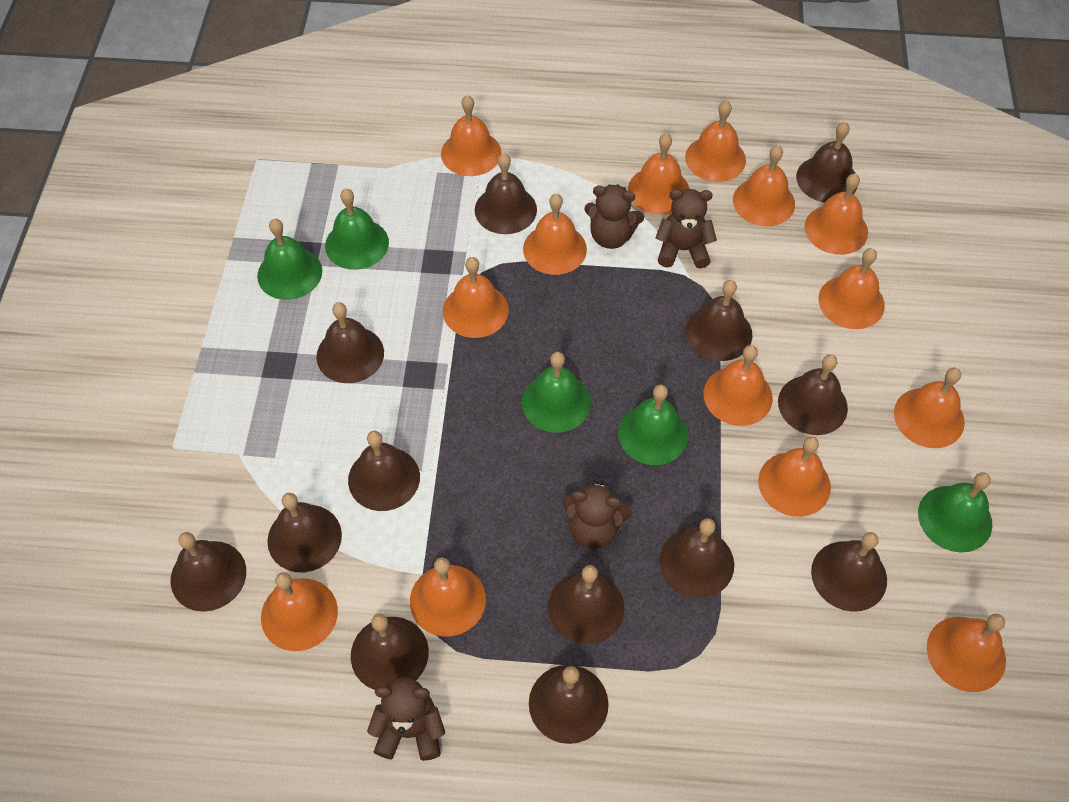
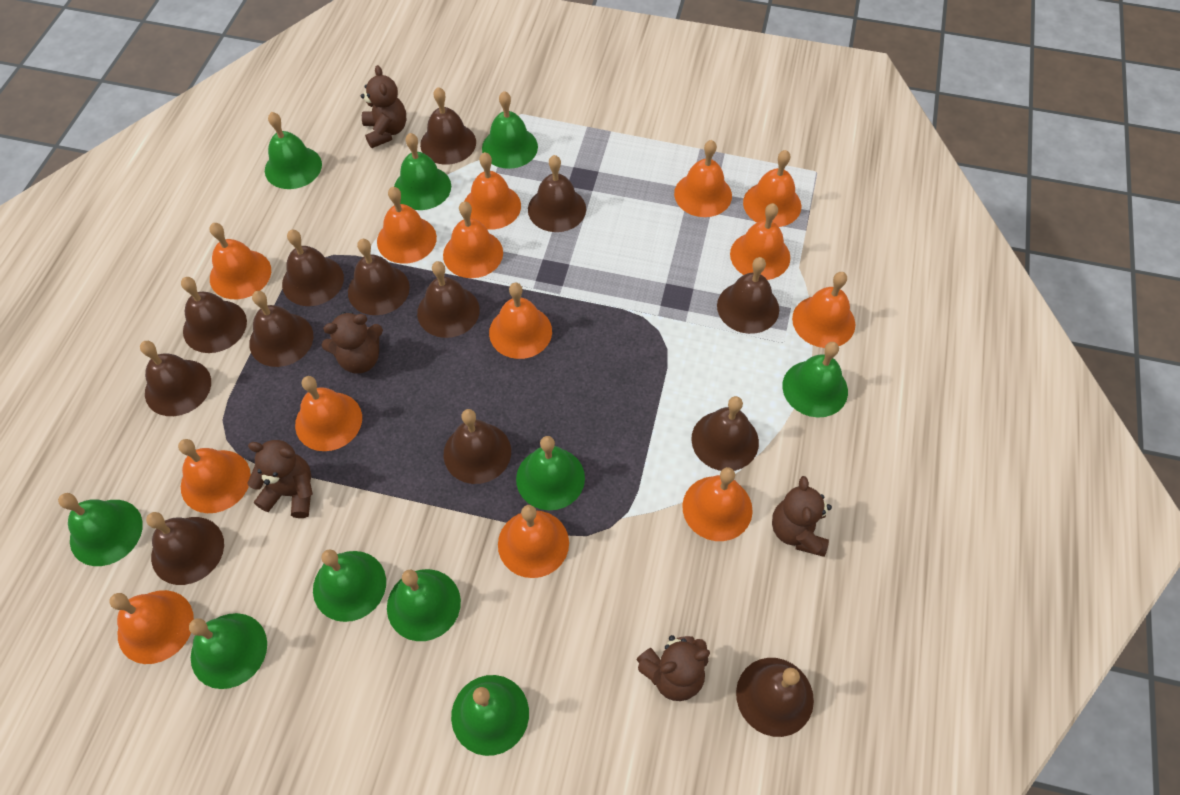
brown teddy bear: [367,677,445,761] [562,481,632,549] [584,184,644,249] [655,189,717,269] = 4 -> [248,440,313,518] [322,312,383,374] [361,65,406,148] [636,635,710,701] [772,476,832,557] = 5
green bell: [257,219,322,300] [325,189,389,270] [522,352,591,433] [618,384,688,465] [918,472,992,552] = 5 -> [58,493,143,566] [189,613,267,689] [265,112,322,189] [313,549,386,622] [387,569,461,641] [394,133,451,210] [451,675,529,756] [482,91,538,169] [516,436,585,510] [782,342,848,417] = 10

